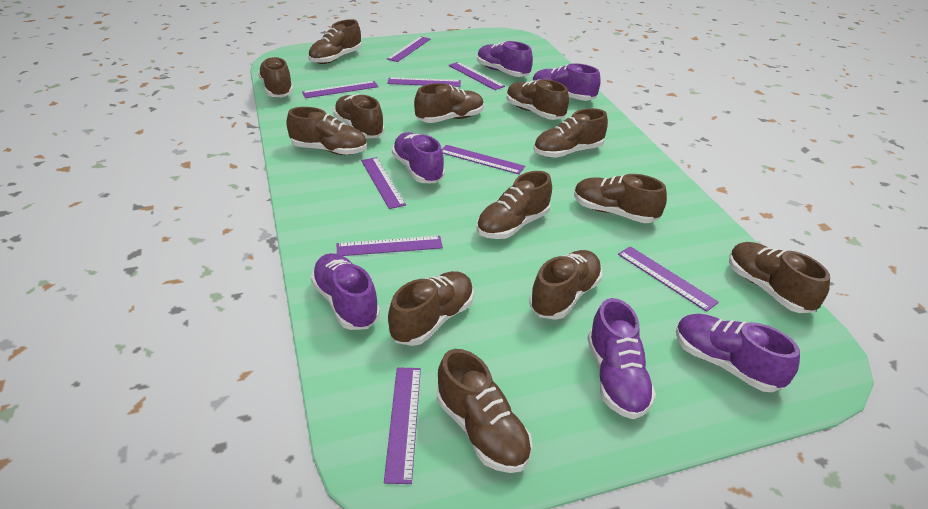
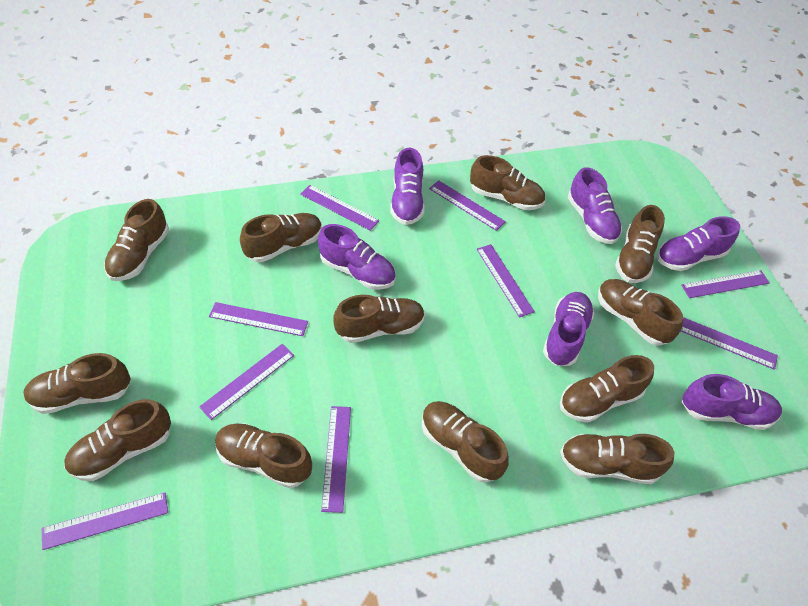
brown shoe: [258,57,293,97] [286,107,367,155] [308,19,362,64] [333,94,385,138] [388,271,474,346] [414,83,484,123] [437,349,532,473] [477,171,552,239] [506,79,569,120] [529,250,602,320] [534,108,608,158] [574,174,667,223] [729,242,830,313] = 13 -> [23,353,131,414] [64,399,171,481] [104,199,169,281] [215,423,312,488] [240,213,322,262] [334,295,425,343] [422,401,509,483] [470,155,545,210] [560,355,654,423] [560,434,675,484] [598,279,683,346] [615,205,665,283] = 12

